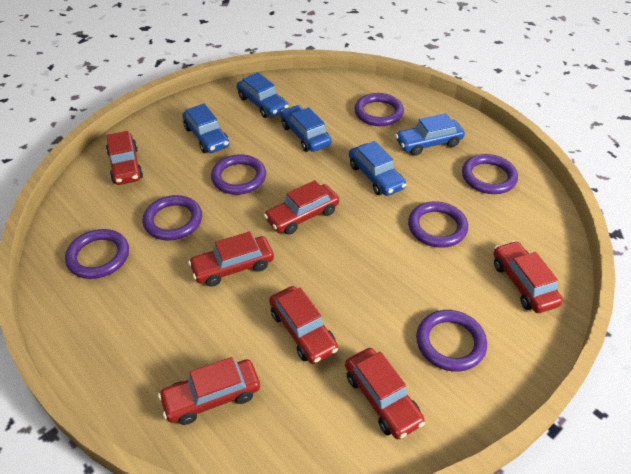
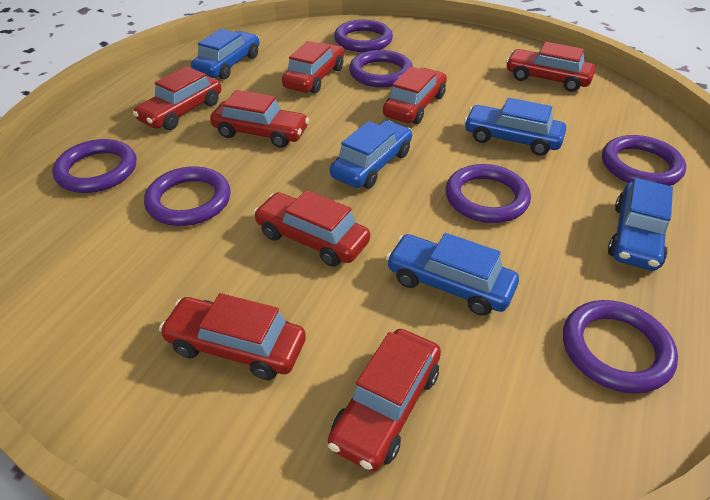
red car: [106,131,143,185] [158,357,260,425] [188,231,274,287] [264,180,339,235] [269,286,338,364] [345,348,425,439] [493,241,563,313] = 7 -> [133,66,221,130] [159,293,306,380] [210,90,309,148] [253,190,370,267] [282,41,344,94] [328,329,441,472] [383,67,447,124] [506,42,596,92] = 8

